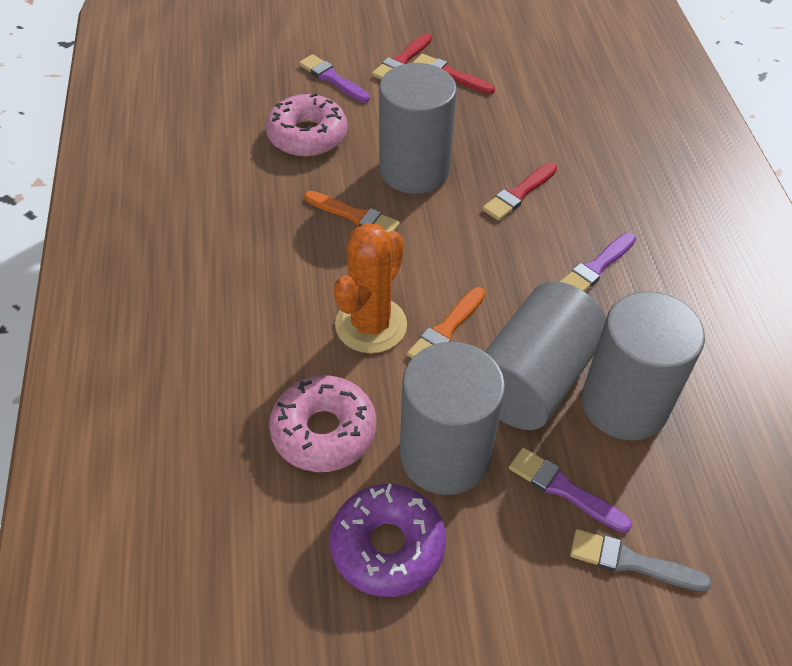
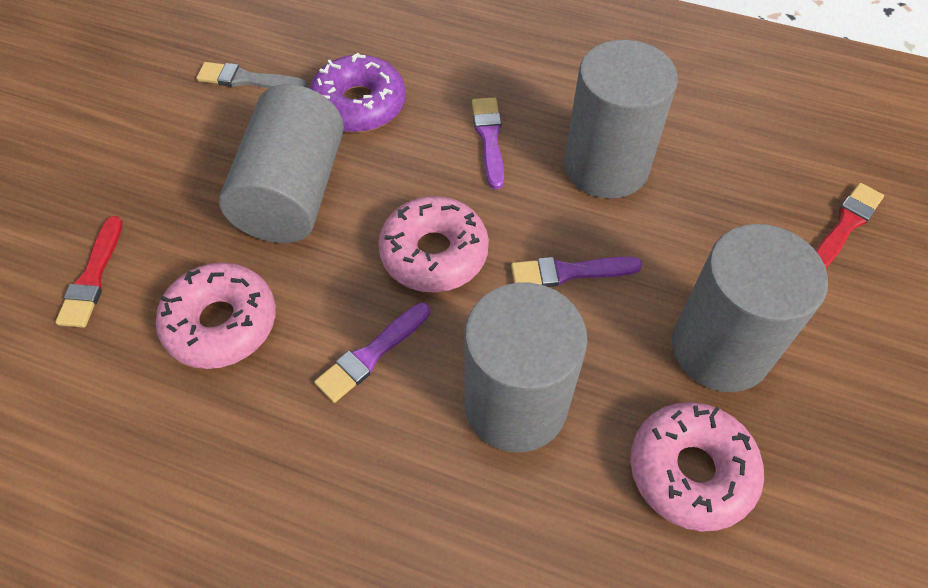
orange brush: [304,191,400,232] [407,287,485,358] = 2 -> none = 0
orange cactus: [334,223,407,353] = 1 -> none = 0
pink donut: [266,93,347,157] [269,376,376,472] = 2 -> [156,262,276,369] [378,196,489,292] [630,402,764,532] = 3
red brush: [372,33,432,80] [413,54,495,94] [482,163,557,221] = 3 -> [55,216,123,328] [815,183,884,268] = 2

